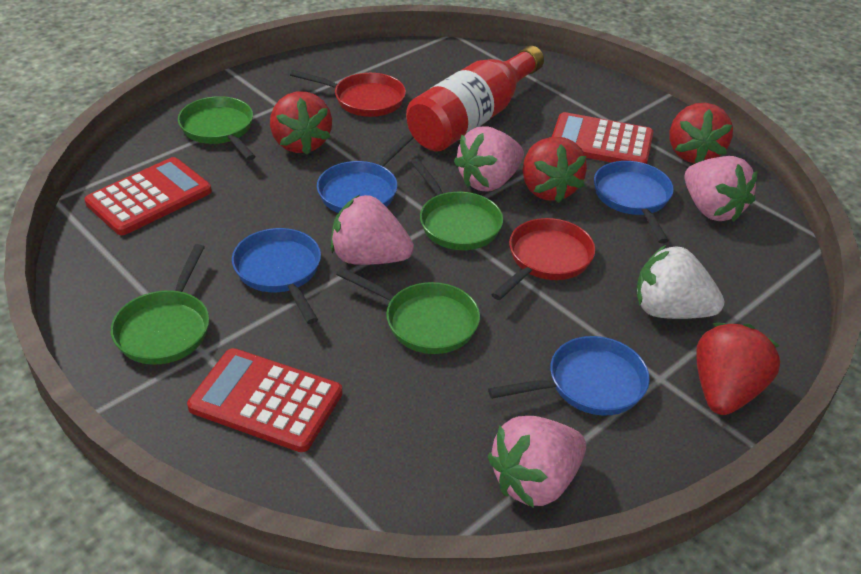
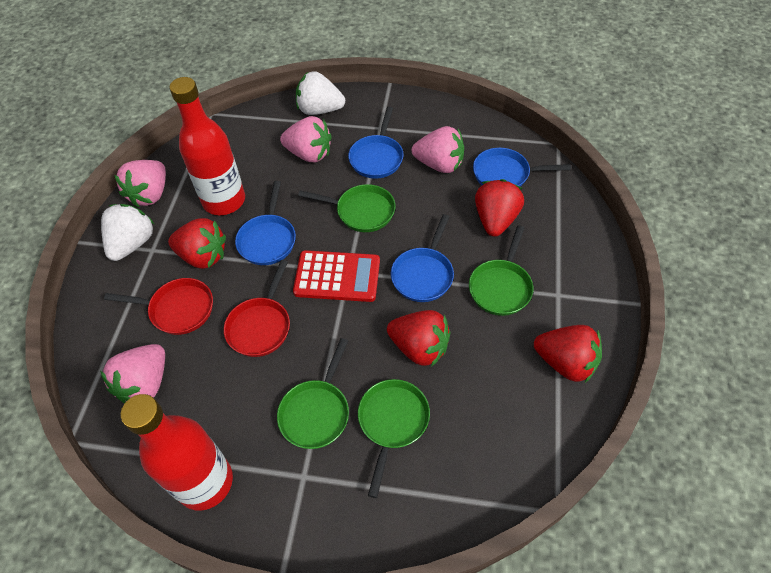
red bottle: [406,46,544,151] = 1 -> [121,394,233,511] [169,77,245,215] = 2
red calculator: [84,157,212,235] [187,348,343,452] [552,112,653,164] = 3 -> [293,250,380,302] = 1
white strawberry: [636,245,724,319] = 1 -> [101,204,155,261] [296,71,345,115] = 2

